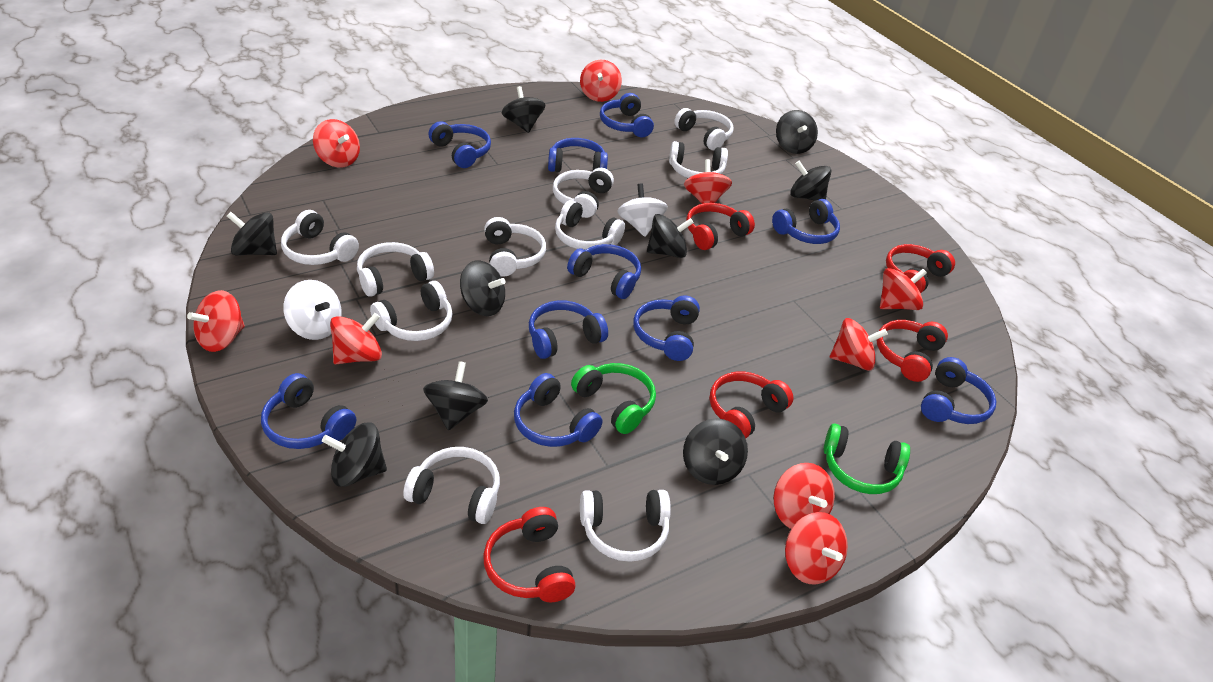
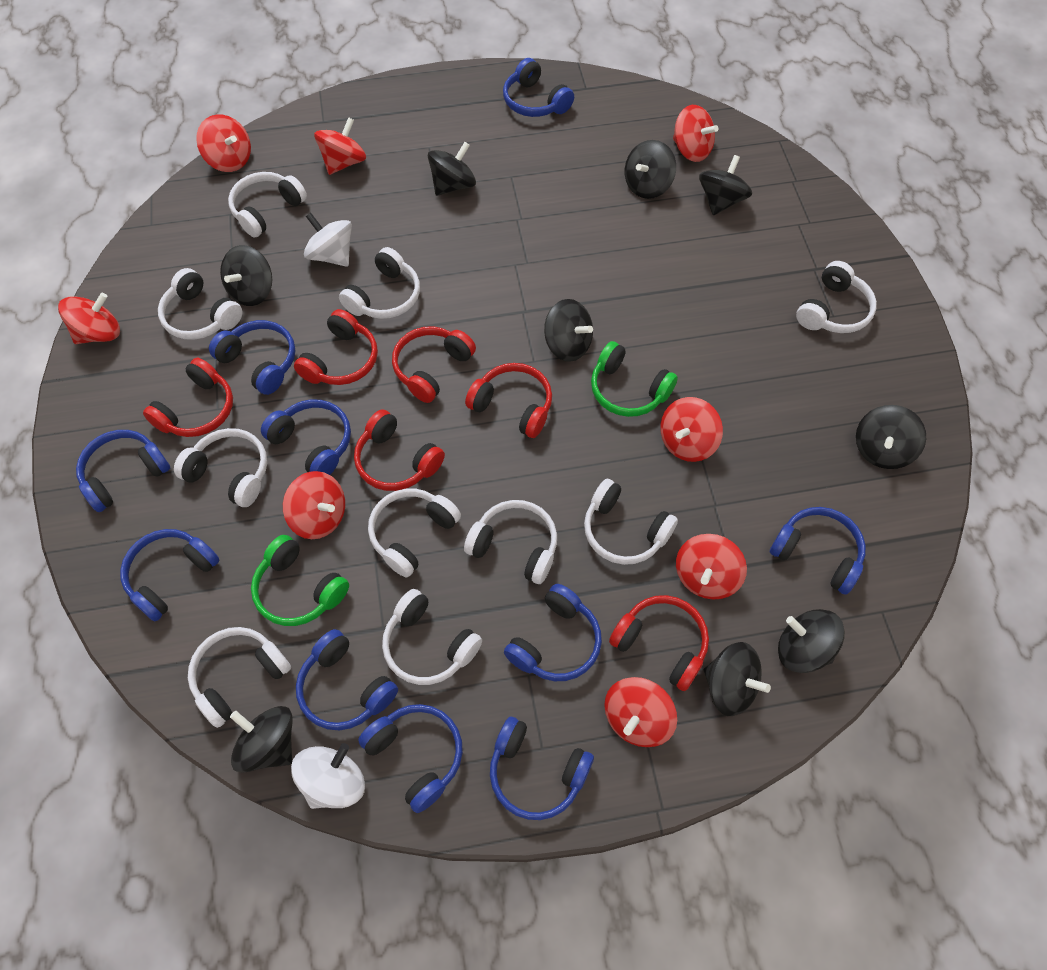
red headphones: [483,507,575,602] [686,203,755,250] [709,372,794,439] [877,320,948,382] [886,244,955,293] = 5 -> [143,358,233,437] [294,309,378,385] [354,409,445,491] [392,326,476,403] [465,363,552,438] [609,595,709,691] = 6
red spinning top: [187,290,245,352] [313,119,360,168] [330,313,382,364] [580,60,622,102] [684,159,732,204] [773,463,835,529] [785,512,848,584] [829,318,888,371] [880,268,927,310] = 9 -> [58,293,120,344] [196,114,251,172] [283,471,345,539] [314,117,366,175] [604,677,677,747] [660,397,723,462] [673,105,718,162] [676,534,747,600] = 8

